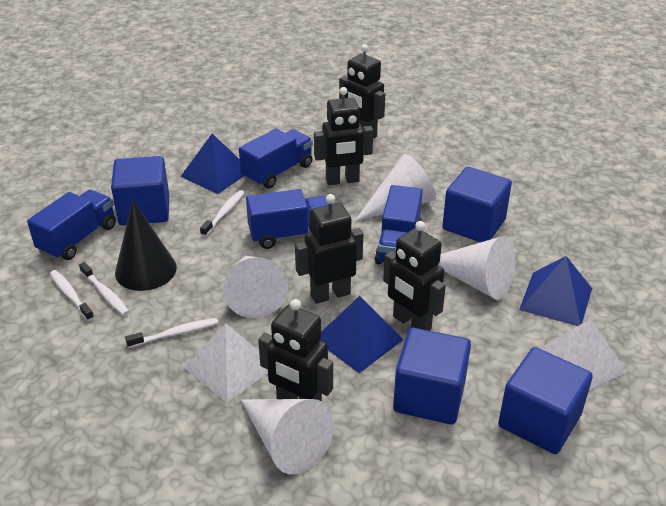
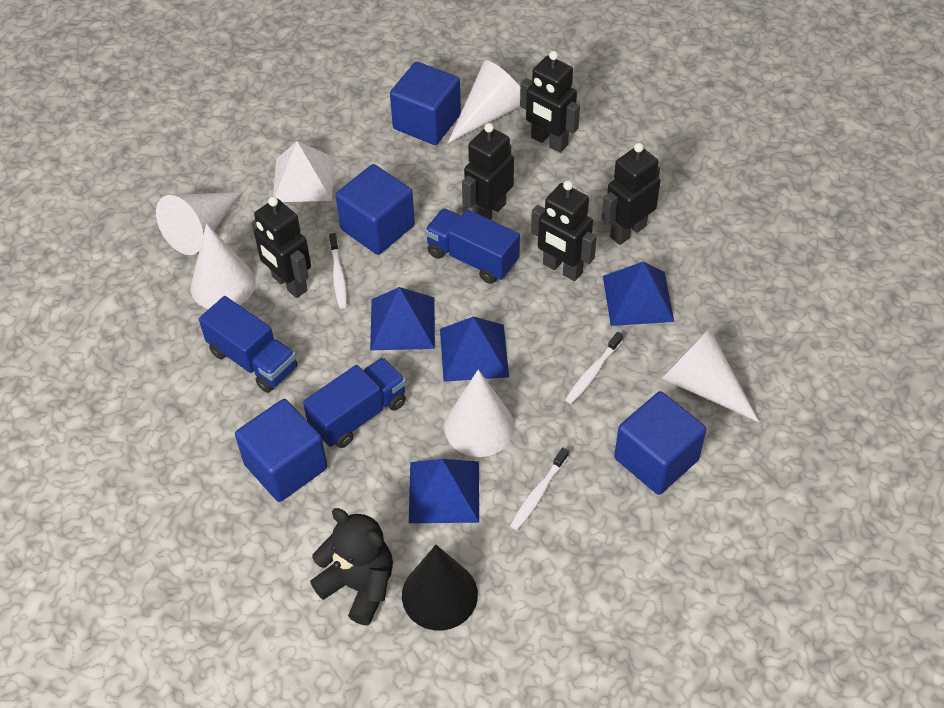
black teddy bear: none = 0 -> [310,508,393,625] = 1
blue pyramid: [180,134,244,194] [320,296,403,373] [519,256,592,326] = 3 -> [370,287,435,350] [409,459,479,523] [440,317,509,382] [603,261,674,326] = 4
blue truck: [27,189,116,260] [239,128,313,188] [246,189,329,249] [375,185,423,264] = 4 -> [199,296,298,393] [303,357,406,448] [425,208,520,284] = 3
white cone: [223,256,288,318] [241,399,334,475] [354,154,436,222] [438,236,515,300] = 4 -> [156,192,242,255] [191,224,256,309] [444,370,514,457] [448,60,520,143] [661,328,759,422] = 5
white pyramid: [184,323,268,403] [539,319,627,390] = 2 -> [273,141,334,202] = 1
white toothbrush: [50,270,94,321] [79,262,129,316] [125,318,218,348] [200,190,245,237] = 4 -> [329,233,347,309] [510,448,569,530] [565,332,623,404] = 3

